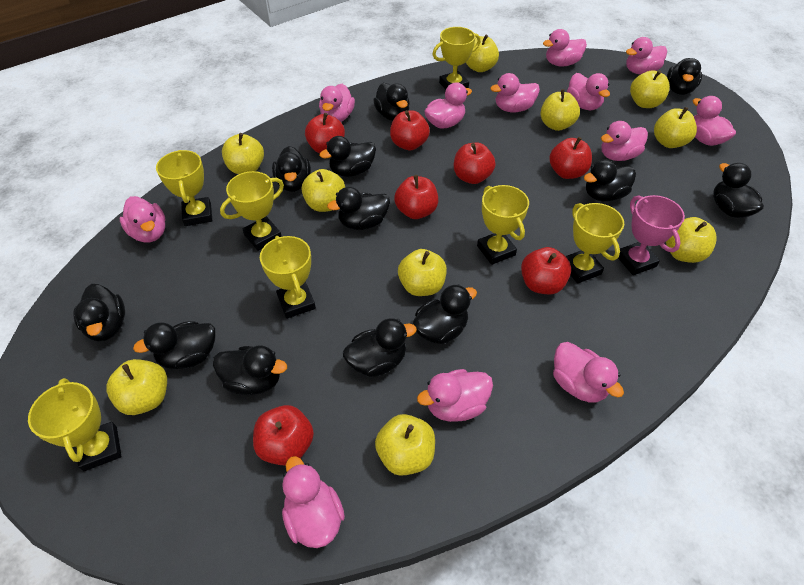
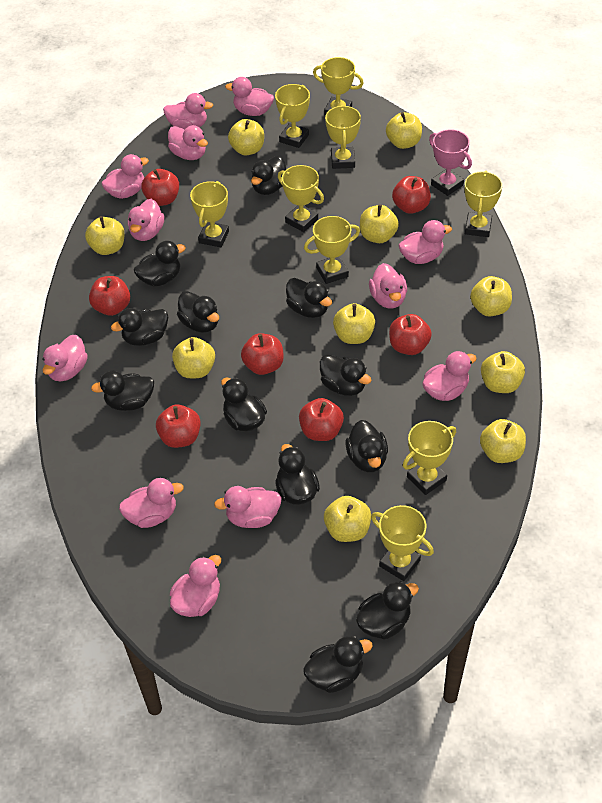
yellow trophy: [28,378,122,471] [156,150,212,226] [220,171,284,251] [260,236,316,319] [432,27,481,89] [477,185,529,265] [565,203,624,284] = 7 -> [190,181,229,247] [275,84,310,148] [278,165,324,232] [304,216,360,284] [313,57,364,116] [325,105,361,169] [371,505,434,581] [403,421,456,495] [465,171,503,237] = 9

